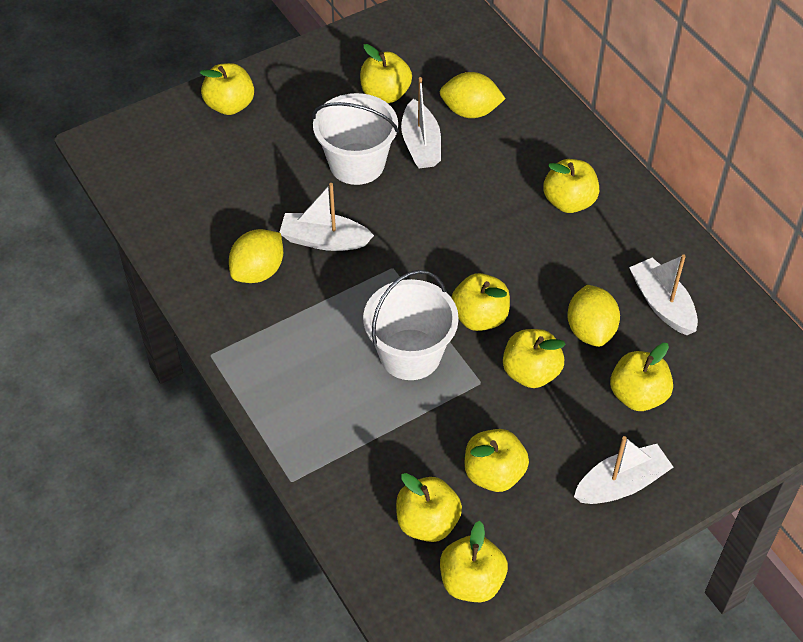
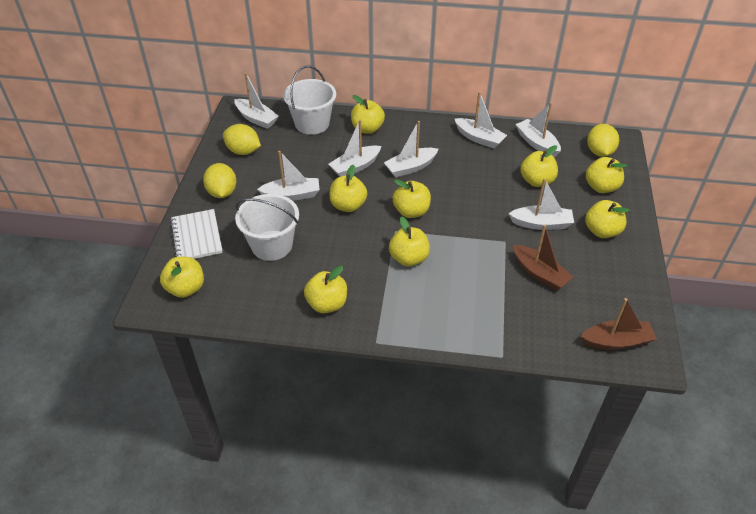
brown boat: none = 0 -> [513,224,573,290] [580,298,657,350] = 2
white boat: [279,183,374,251] [401,77,441,168] [574,436,674,504] [629,254,698,335] = 4 -> [234,72,279,129] [257,151,320,201] [328,120,381,177] [384,121,438,178] [455,92,507,149] [509,178,574,230] [516,102,561,157] = 7
white notebook: none = 0 -> [170,209,223,259] = 1

